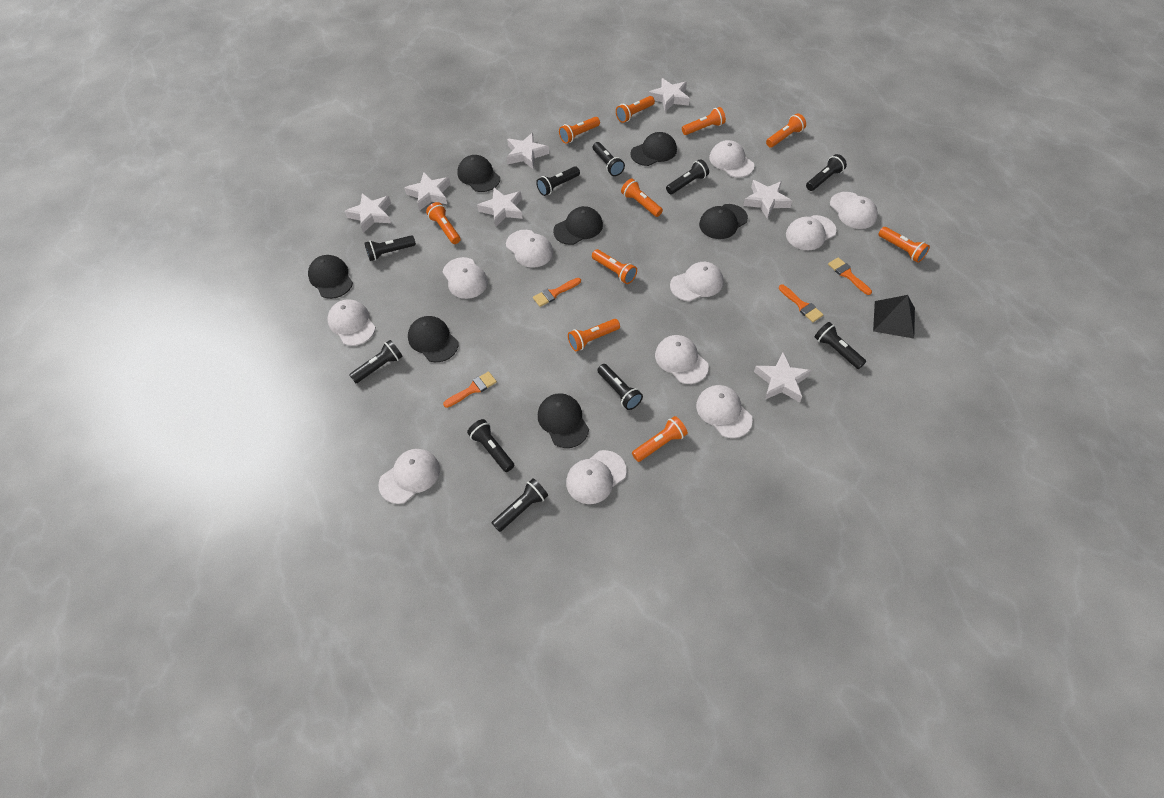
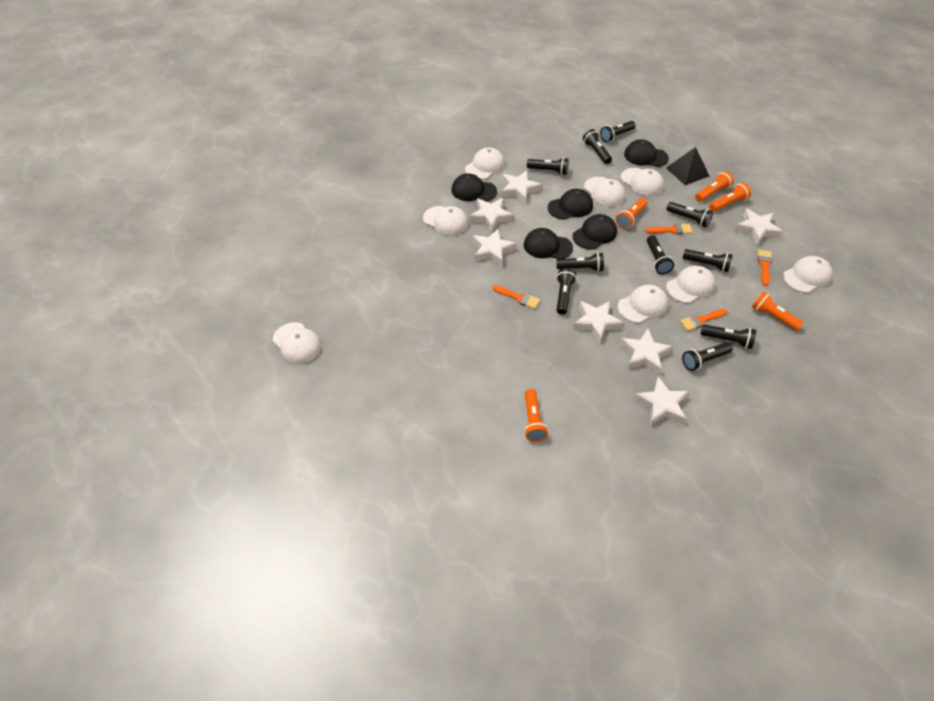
black cap: [308,255,353,299] [408,316,458,362] [457,155,500,192] [538,393,589,448] [553,206,603,245] [630,132,677,166] [699,204,748,239] = 7 -> [451,173,497,202] [524,228,573,259] [548,189,593,220] [573,214,617,250] [624,139,669,167] = 5
orange flashlight: [426,202,461,244] [559,117,600,144] [568,319,620,352] [592,249,637,284] [616,96,655,123] [621,178,663,217] [632,416,688,462] [682,107,726,135] [766,113,806,148] [878,227,930,263] = 10 -> [524,389,548,442] [616,198,647,229] [695,171,734,202] [709,183,751,212] [752,292,804,331] = 5
white cap: [328,300,376,346] [378,449,440,504] [443,257,488,299] [506,230,553,268] [566,450,627,504] [655,335,709,384] [670,262,724,301] [696,385,753,438] [709,140,754,178] [786,215,836,250] [830,192,878,229] = 11 -> [273,322,322,364] [423,206,468,236] [465,148,505,179] [584,177,626,207] [618,285,668,323] [621,168,664,196] [666,265,715,303] [783,256,833,293] = 8

